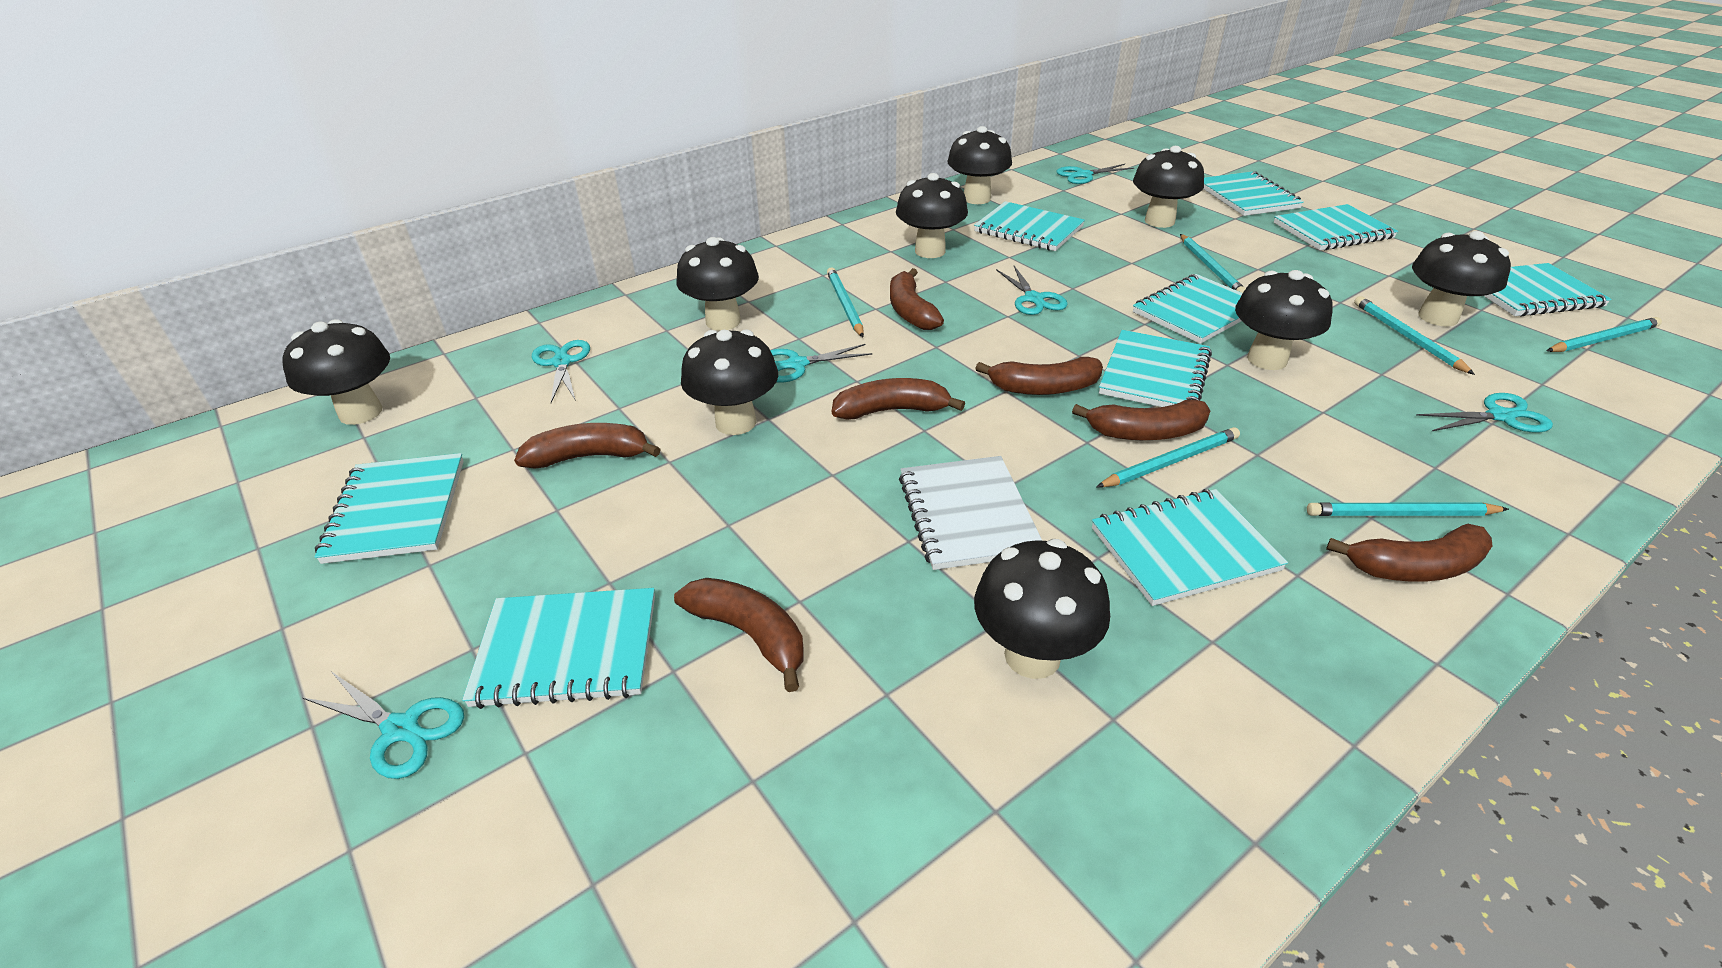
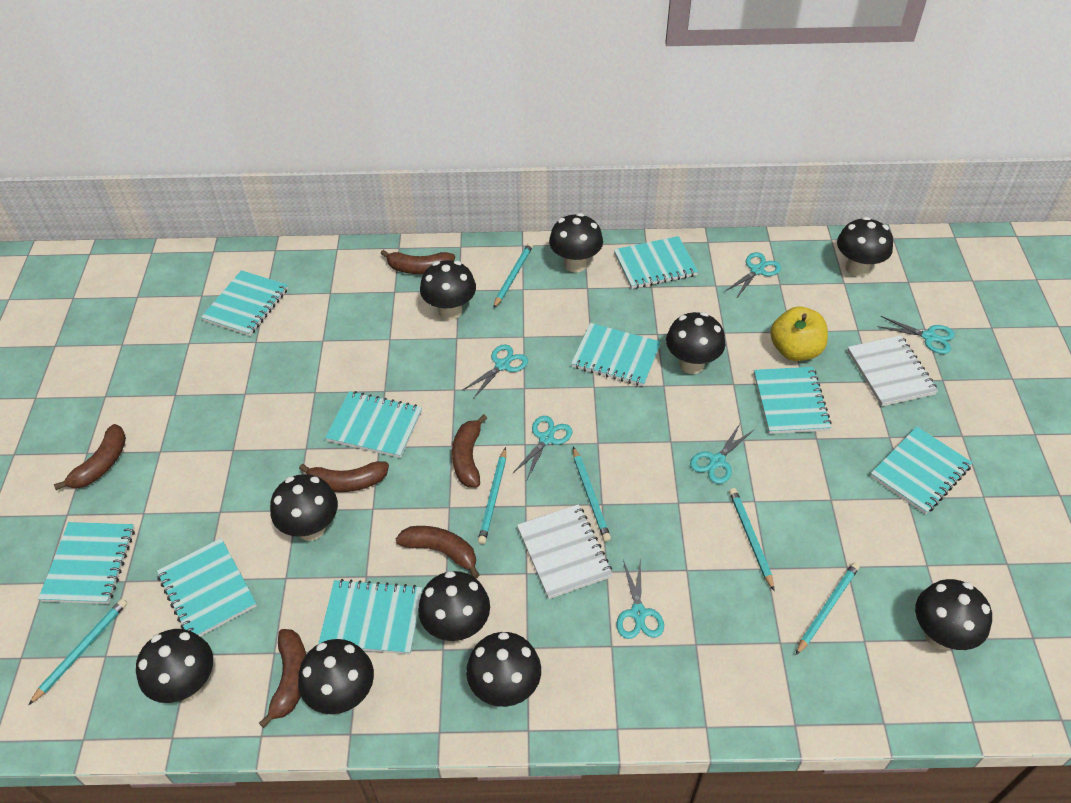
black mushroom: [282,319,390,425] [676,237,759,331] [681,330,778,435] [896,173,968,258] [947,126,1012,204] [974,539,1110,679] [1133,146,1204,228] [1235,270,1333,370] [1412,231,1511,327] = 9 -> [136,629,213,703] [270,474,338,541] [298,639,374,714] [418,571,490,641] [420,260,476,320] [466,632,541,707] [549,213,603,273] [666,312,725,374] [837,217,893,277] [915,579,992,650] = 10
brown banana: [514,423,661,469] [674,578,803,692] [832,378,965,420] [890,268,944,330] [975,357,1103,395] [1072,399,1210,440] [1326,524,1492,582] = 7 -> [54,424,126,490] [259,629,306,728] [299,461,389,492] [381,250,455,274] [396,526,479,578] [452,414,487,487] = 6
white notebook: [899,456,1042,570] = 1 -> [517,504,613,599] [847,335,938,406] = 2
yellow apple: none = 0 -> [770,306,828,361] = 1

